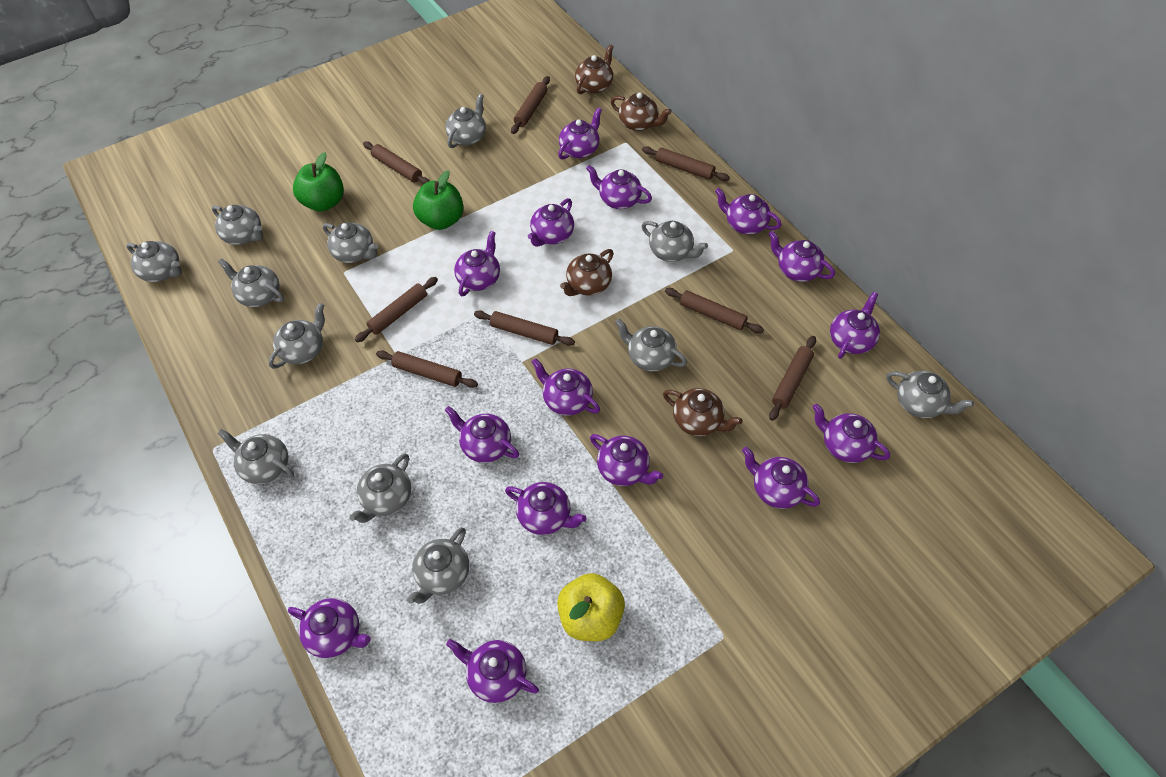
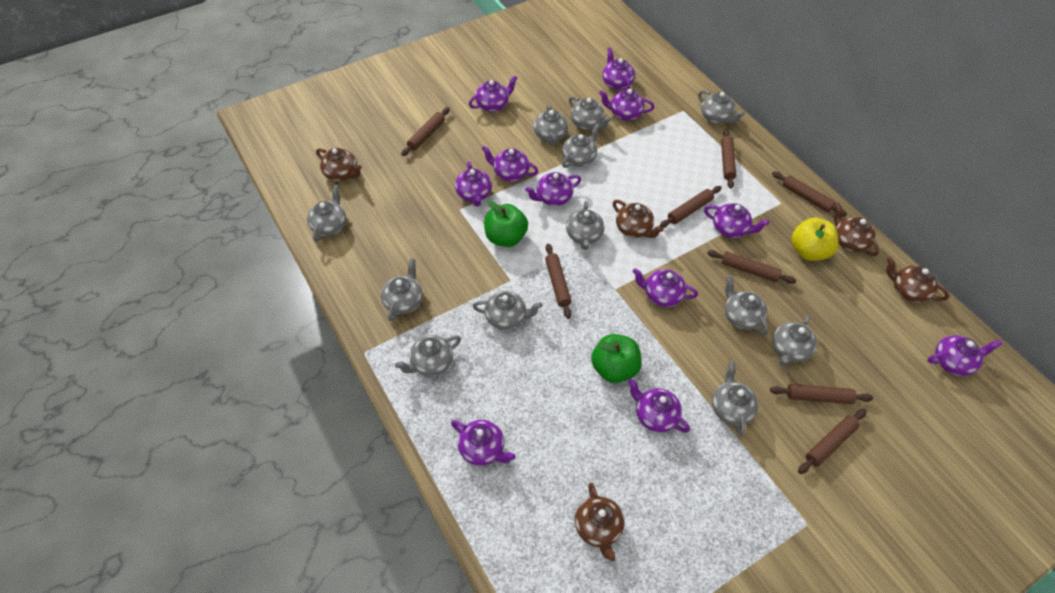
brown teapot: [560,249,614,296] [575,44,614,94] [611,92,672,131] [663,388,743,436] = 4 -> [316,148,362,181] [575,482,625,561] [613,200,664,238] [834,203,880,256] [886,257,949,303] = 5
purple teapot: [288,598,371,658] [445,406,519,463] [446,639,539,703] [454,231,500,296] [505,482,586,535] [528,198,574,247] [532,358,600,416] [558,108,602,160] [586,165,652,209] [590,434,663,486] [715,188,782,235] [742,447,820,509] [769,231,835,282] [813,404,890,463] [830,292,880,359] = 15 -> [451,420,516,466] [455,161,492,207] [469,75,517,112] [481,146,538,182] [525,172,581,206] [599,89,654,121] [602,47,635,90] [628,378,690,433] [632,268,698,307] [704,203,769,238] [927,335,1002,376] = 11

